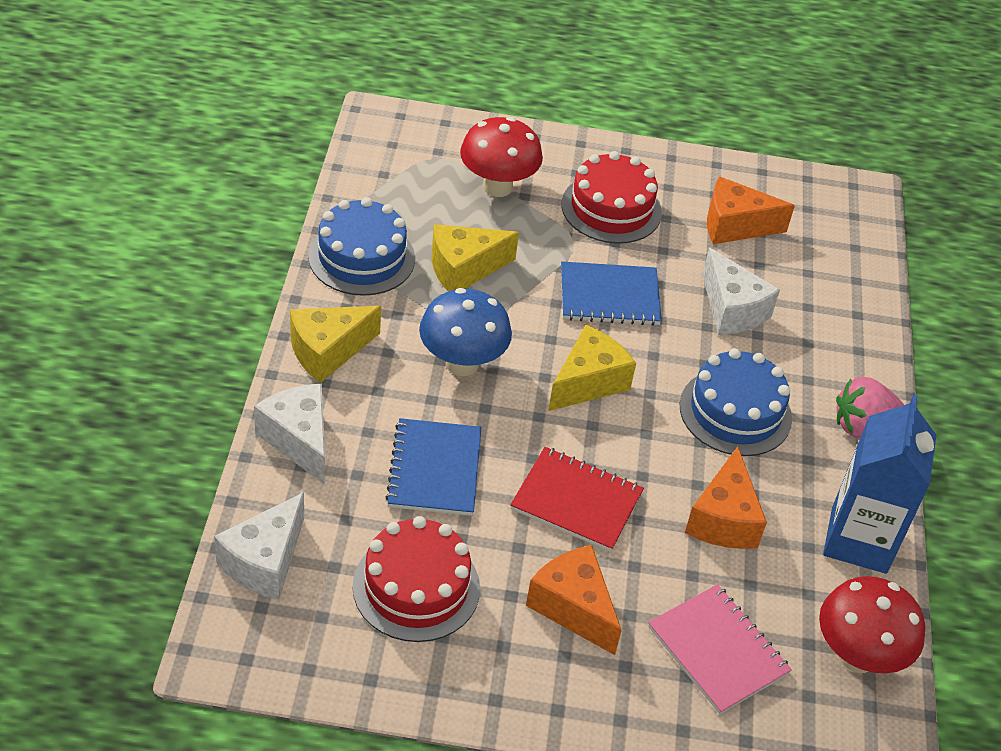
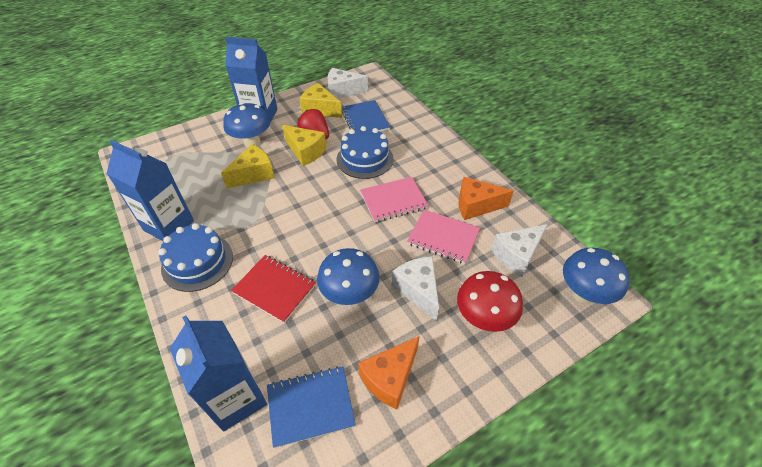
blue carton: [823,395,937,574] = 1 -> [107,140,194,242] [170,316,267,432] [225,37,277,123] = 3
blue mushroom: [419,288,512,376] = 1 -> [223,103,270,148] [317,248,380,305] [563,248,630,304] = 3
orange cheese: [526,545,622,655] [685,446,767,549] [707,176,795,244] = 3 -> [358,336,420,409] [459,177,514,220] = 2
pink notebook: [648,584,792,714] = 1 -> [360,177,429,222] [407,210,480,264] = 2
pink strawberry: [836,377,904,438] = 1 -> none = 0
red cake: [352,516,480,642] [562,151,662,244] = 2 -> none = 0
red mushroom: [460,117,543,197] [819,576,925,673] = 2 -> [457,271,523,332] = 1
red strawberry: none = 0 -> [297,109,329,139] = 1

